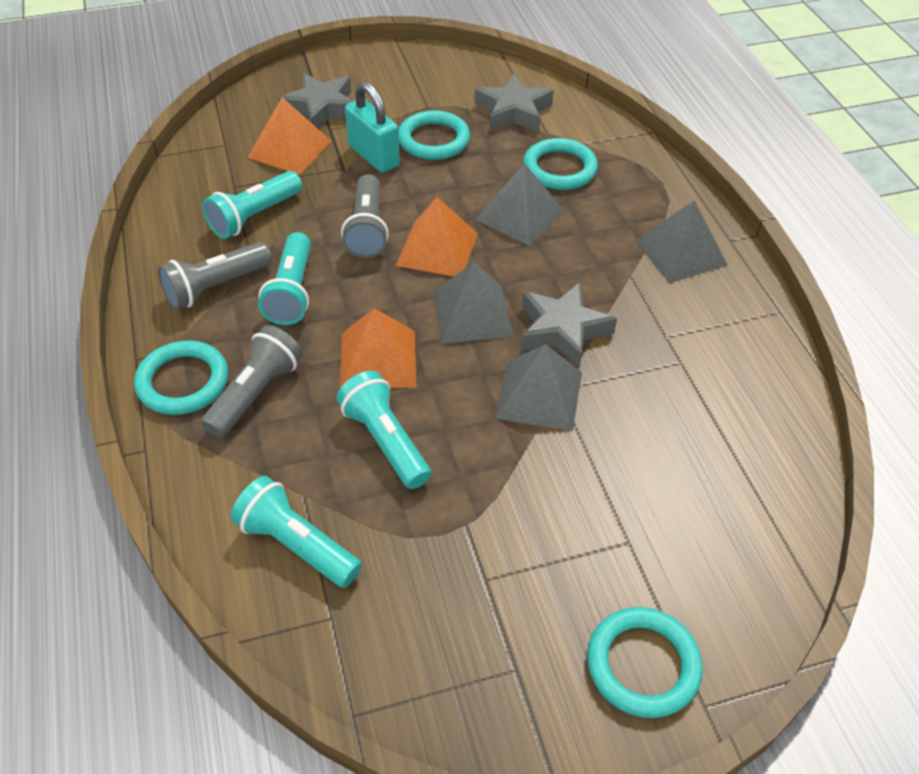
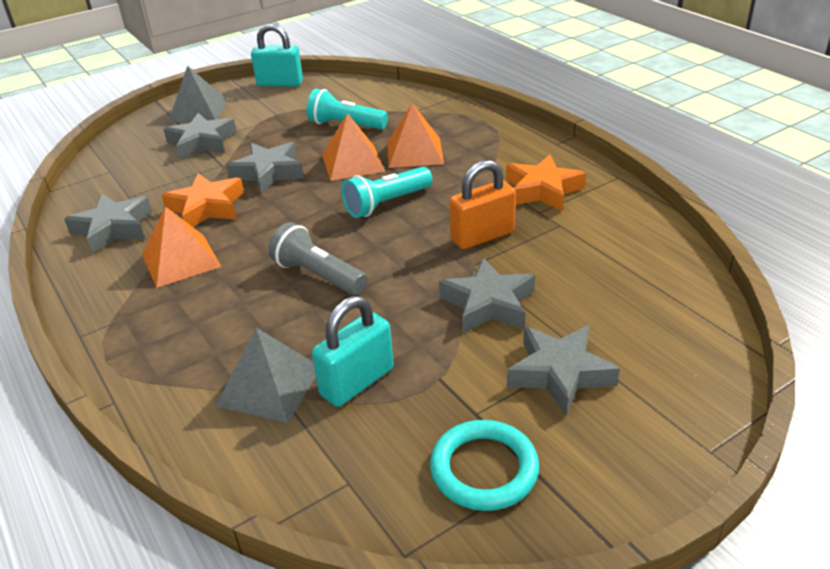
grey flashlight: [158,242,272,310] [201,325,303,438] [341,174,389,258] = 3 -> [268,222,367,295] = 1
grey pyramid: [432,262,514,344] [475,163,565,246] [495,344,582,431] [635,200,728,283] = 4 -> [168,66,227,122] [215,328,316,423] = 2
grey star: [278,73,353,128] [474,73,554,132] [520,282,617,368] = 3 -> [64,194,152,254] [164,113,237,160] [226,142,304,194] [439,258,535,333] [507,326,620,416] = 5
orange padlock: none = 0 -> [449,160,516,249] = 1
orange star: none = 0 -> [161,173,244,227] [506,155,586,212] = 2
turquoise flashlight: [202,171,302,239] [231,476,362,588] [258,232,311,325] [336,371,431,489] = 4 -> [307,89,388,130] [341,167,433,218] = 2
turquoise padlock: [345,82,400,173] = 1 -> [251,23,303,87] [312,296,394,407] = 2
turquoise ring: [134,341,228,415] [398,110,470,160] [523,138,598,190] [587,607,703,718] = 4 -> [430,420,539,511] = 1

